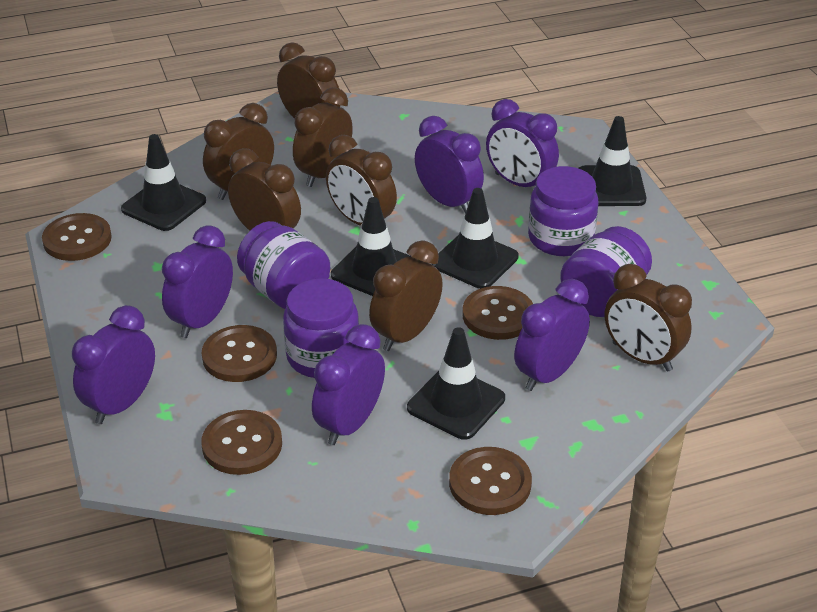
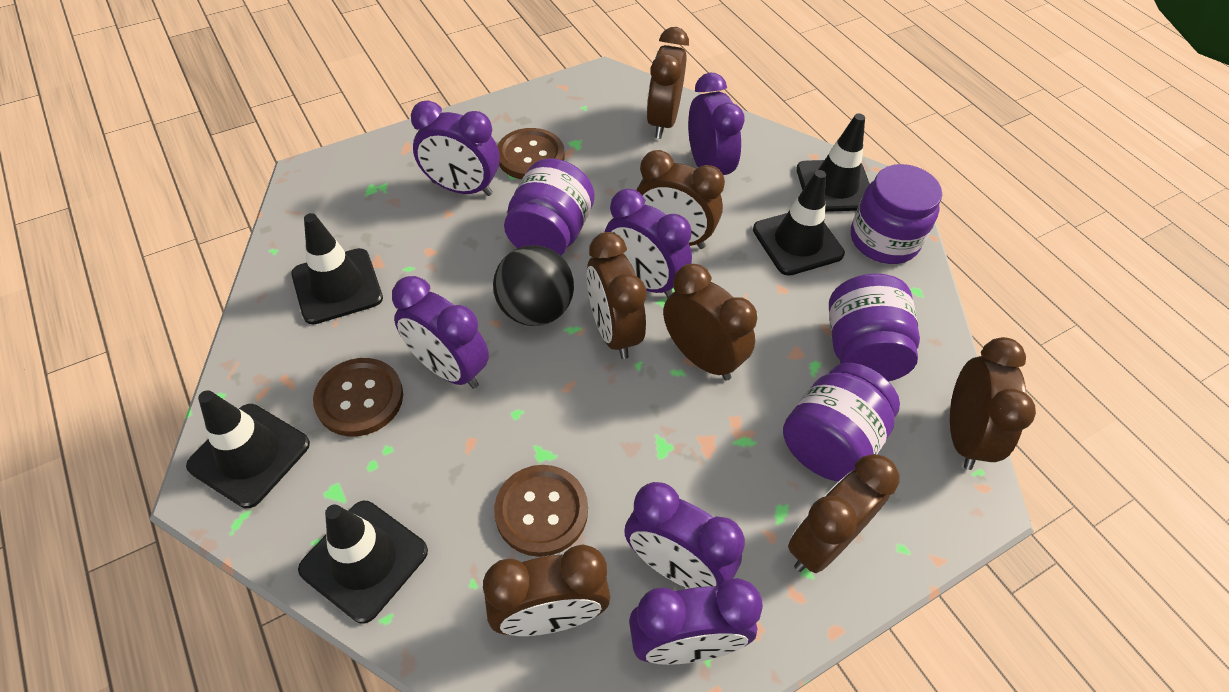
black ball: none = 0 -> [493,245,574,326] = 1
brown button: [42,213,112,261] [201,410,282,475] [202,325,277,382] [449,447,532,515] [462,286,533,340] = 5 -> [313,358,403,436] [494,465,588,557] [497,128,565,179] = 3

